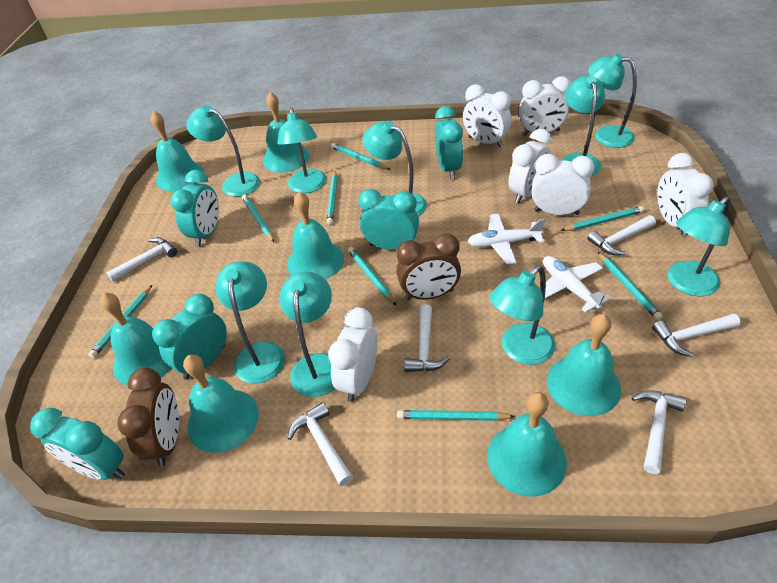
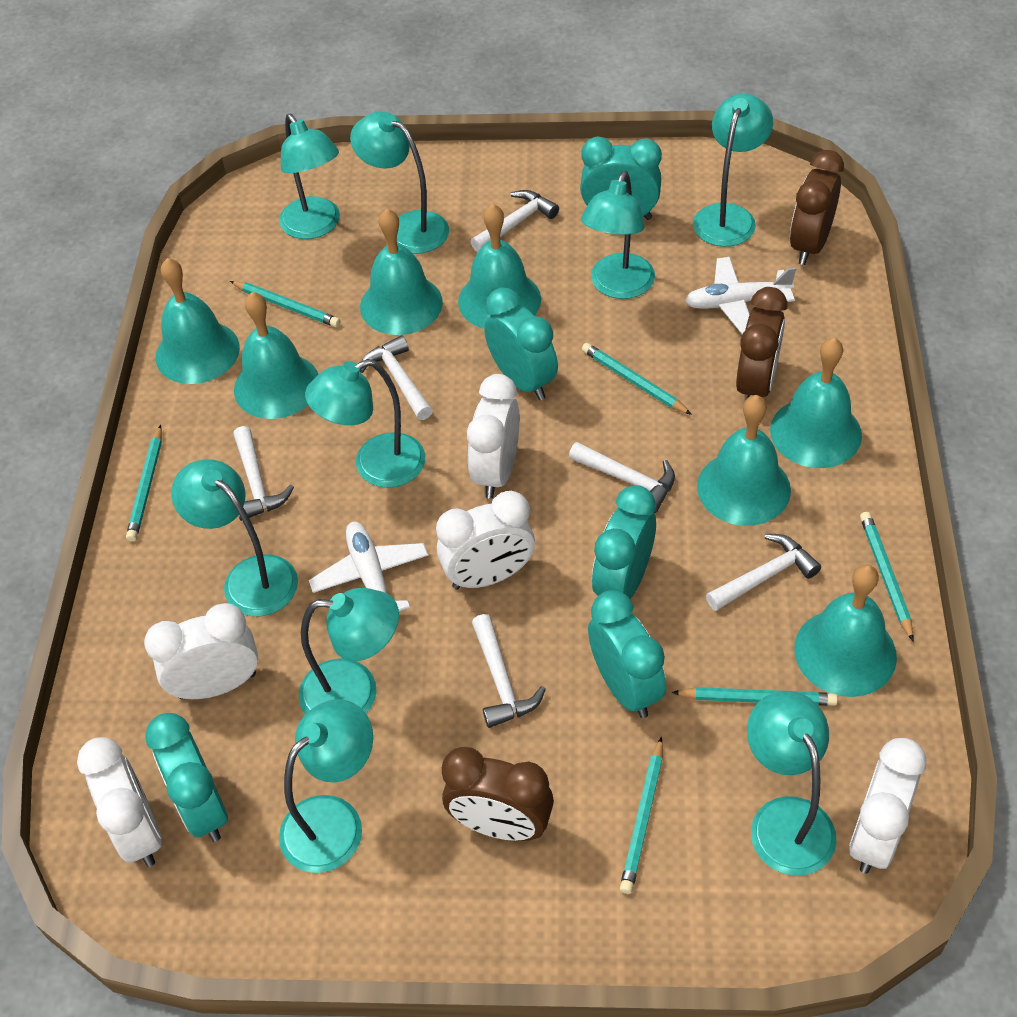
brown clock: [117,367,179,467] [396,233,461,300] = 2 -> [442,747,554,841] [736,287,787,398] [790,150,844,265] = 3
turquoise pencil: [88,285,152,358] [242,194,274,242] [327,171,338,225] [331,143,391,170] [348,247,397,306] [397,410,515,421] [561,206,644,231] [598,252,663,320] = 8 -> [126,425,162,542] [230,281,340,327] [582,343,692,415] [620,737,663,894] [672,687,838,706] [860,512,914,642] = 6
white clock: [328,307,378,402] [463,84,512,147] [508,129,552,204] [519,76,571,136] [532,154,595,215] [657,153,713,235] = 6 -> [77,737,162,867] [144,603,258,699] [436,491,535,590] [467,374,520,499] [849,738,927,874] = 5

